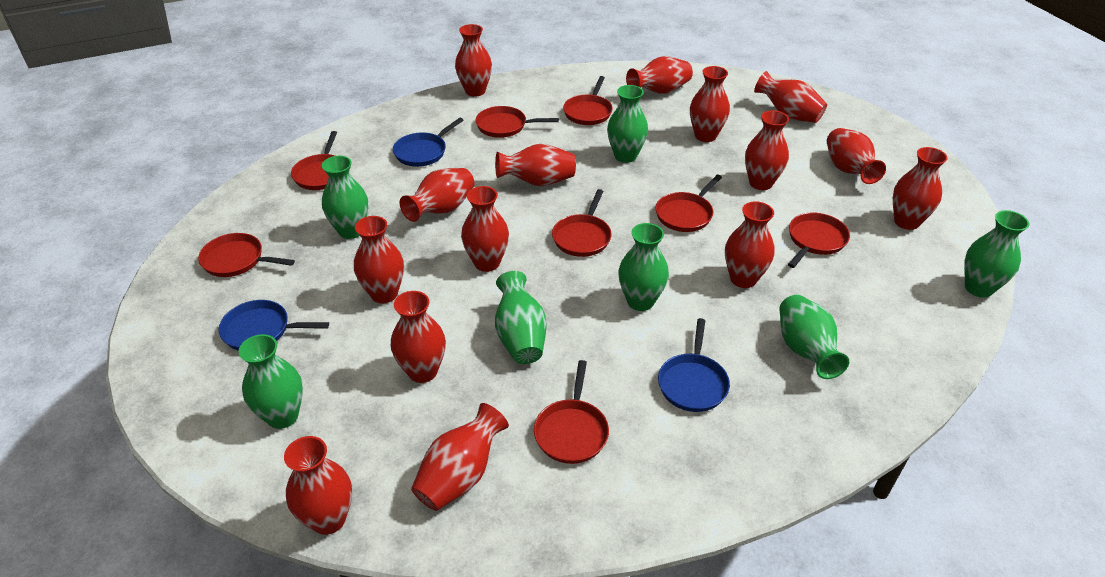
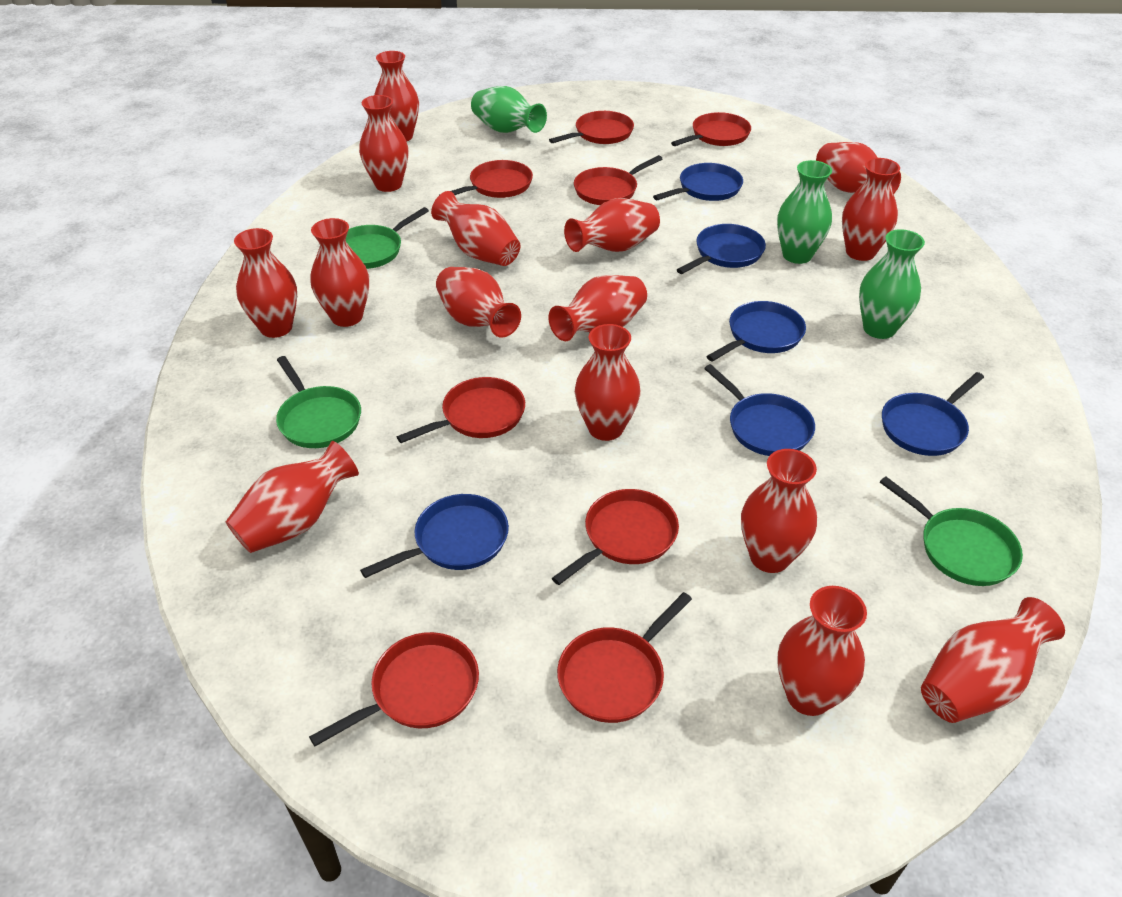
blue pan: [218,300,329,351] [393,118,464,167] [658,318,730,412] = 3 -> [360,494,509,578] [653,163,743,201] [677,224,766,274] [704,364,815,456] [706,301,806,362] [882,372,984,456] = 6
green pan: none = 0 -> [276,356,361,448] [346,207,429,269] [880,477,1023,586] = 3
green vase: [239,334,303,429] [322,156,368,239] [495,271,547,364] [607,85,648,163] [619,223,669,311] [779,295,849,379] [964,210,1030,298] = 7 -> [471,86,547,133] [777,160,832,264] [859,229,925,339] = 3

